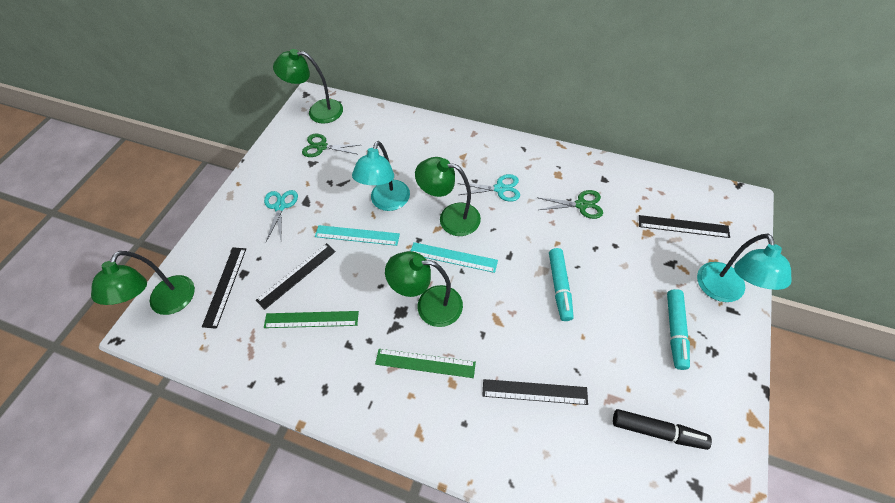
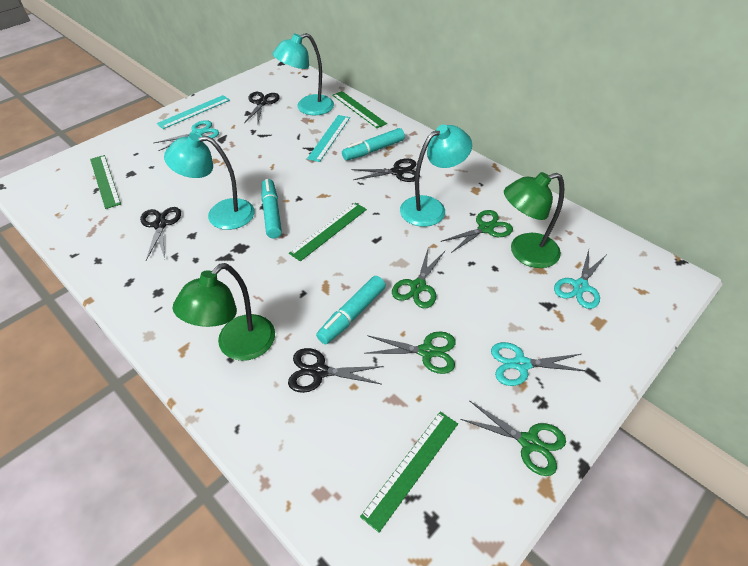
black marker: [613,409,712,450] = 1 -> none = 0
black ruler: [202,247,246,329] [256,243,336,310] [482,379,588,405] [639,215,730,238] = 4 -> none = 0
black scissors: none = 0 -> [140,207,181,260] [244,92,280,123] [288,348,384,393] [352,158,420,182] = 4
green lamp: [91,251,195,315] [273,49,343,124] [385,251,463,327] [415,157,481,236] = 4 -> [172,263,275,361] [504,172,564,268] = 2
green ruler: [264,311,359,328] [375,349,476,378] = 2 -> [90,155,121,209] [289,203,367,261] [332,91,387,128] [360,412,458,533] = 4
green scissors: [302,134,360,157] [539,190,603,219] = 2 -> [364,332,456,374] [392,249,445,308] [440,210,513,253] [460,400,566,476] = 4
turquoise lamp: [352,141,410,211] [697,234,792,302] = 2 -> [164,133,255,230] [273,33,334,116] [400,124,472,227] = 3
turquoise marker: [549,248,574,321] [667,289,690,370] = 2 -> [261,179,282,238] [316,276,386,344] [342,128,405,161] = 3
turquoise scissors: [264,190,298,242] [457,174,520,202] = 2 -> [154,120,219,151] [491,342,588,386] [554,250,606,309] = 3

